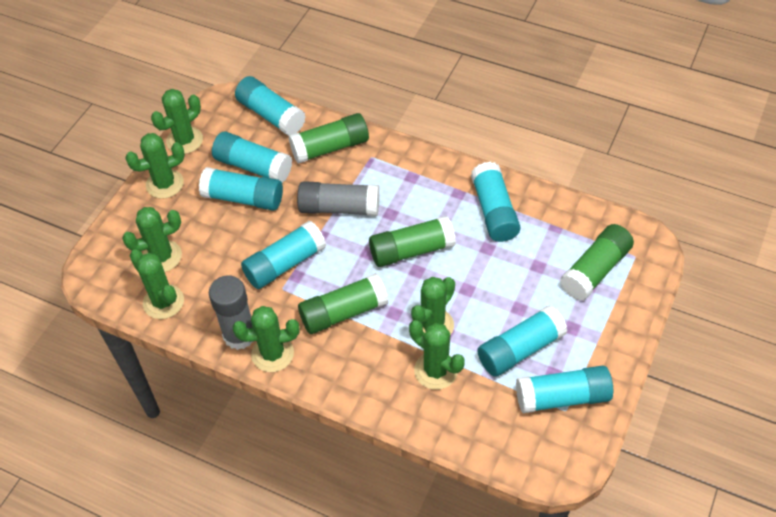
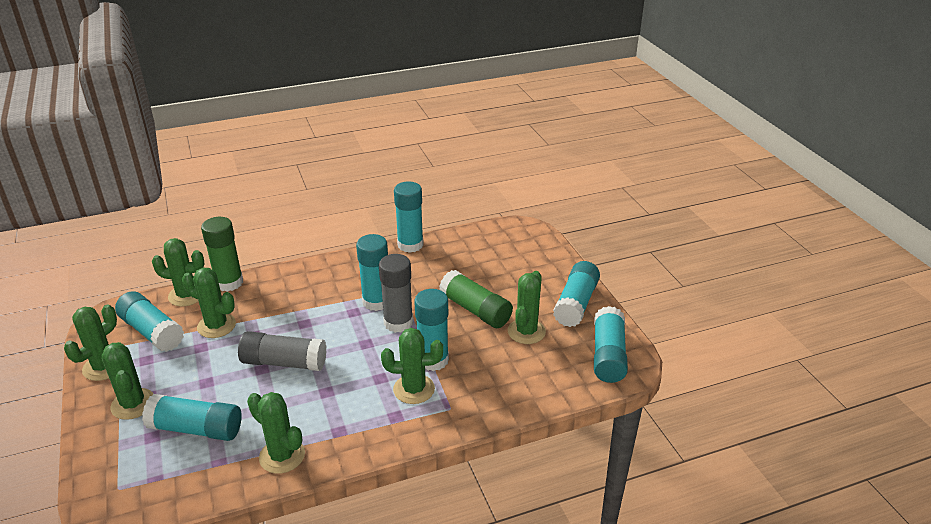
green glue stick: [289,113,369,163] [298,273,388,334] [369,215,456,267] [560,224,634,301] = 4 -> [201,217,243,292] [439,270,513,328] = 2

